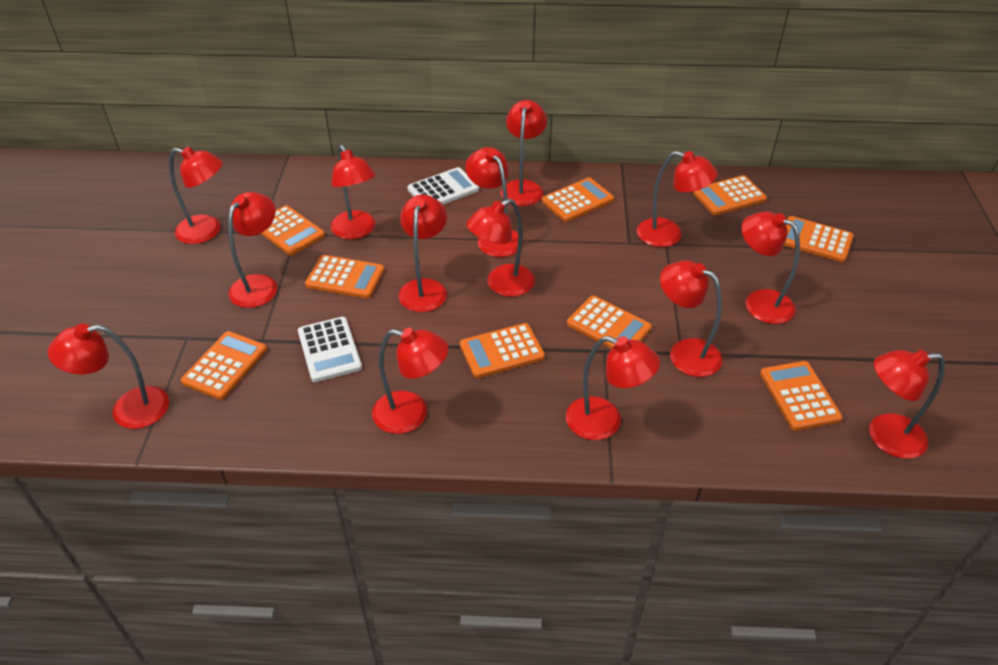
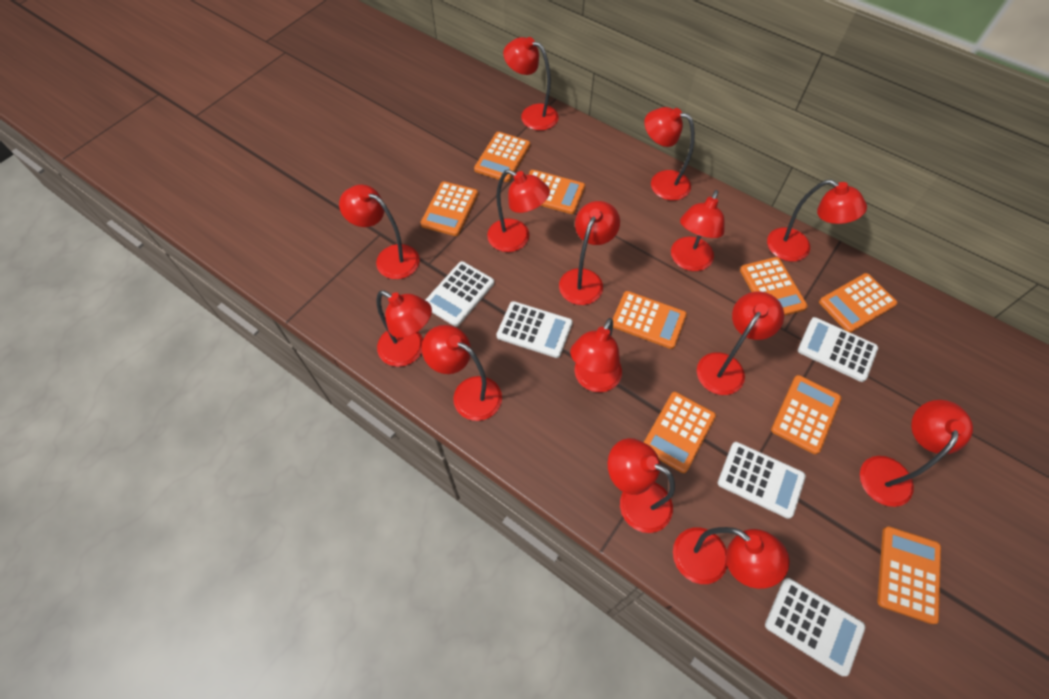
white calculator: [298,317,362,382] [407,167,479,204] = 2 -> [426,261,494,327] [496,301,573,358] [718,442,806,519] [765,578,865,676] [798,317,878,382] = 5

